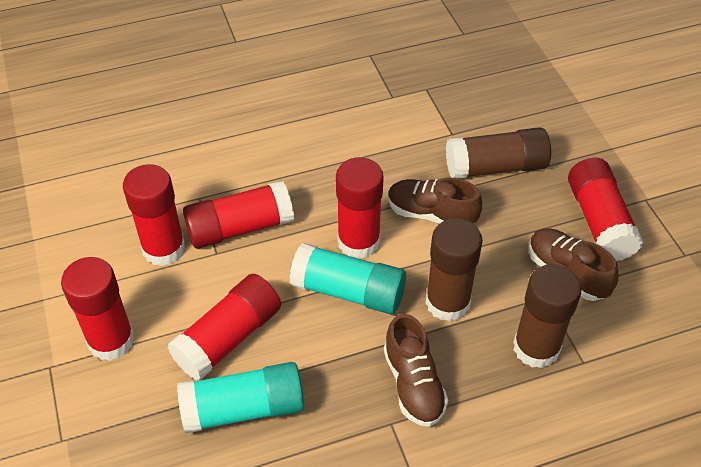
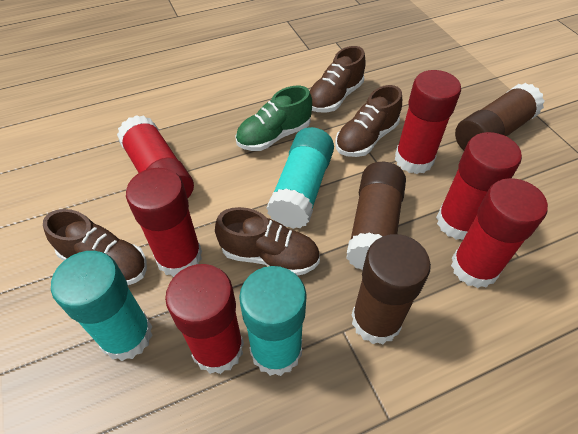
brown shoe: [384,314,448,427] [388,178,482,224] [529,228,618,301] = 3 -> [43,209,147,285] [215,207,320,276] [310,46,365,112] [335,85,402,157] = 4
green shoe: none = 0 -> [235,86,312,151] = 1
turquoise glue stick: [177,362,304,434] [289,243,406,314] = 2 -> [51,251,153,361] [239,266,307,376] [266,127,334,229] = 3

